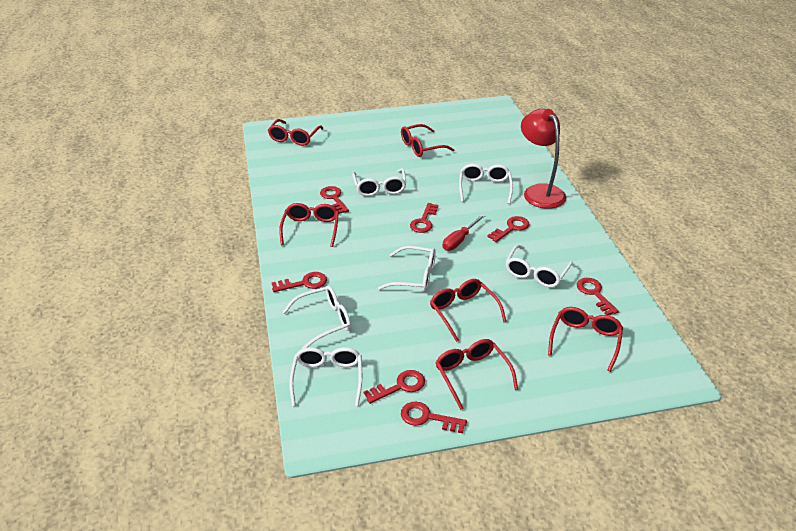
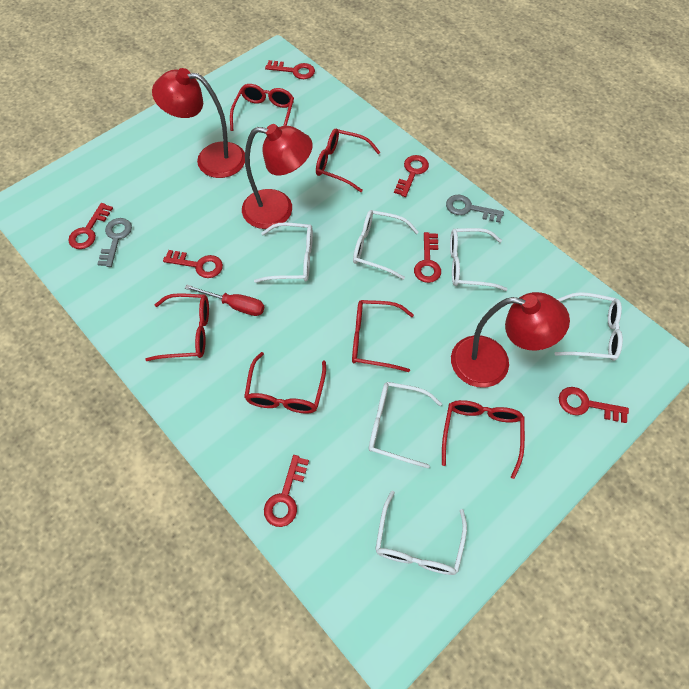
grey key: none = 0 -> [97,218,132,267] [446,195,504,223] = 2
red lamp: [521,109,566,209] = 1 -> [152,68,245,178] [242,124,313,229] [451,292,570,388] = 3

